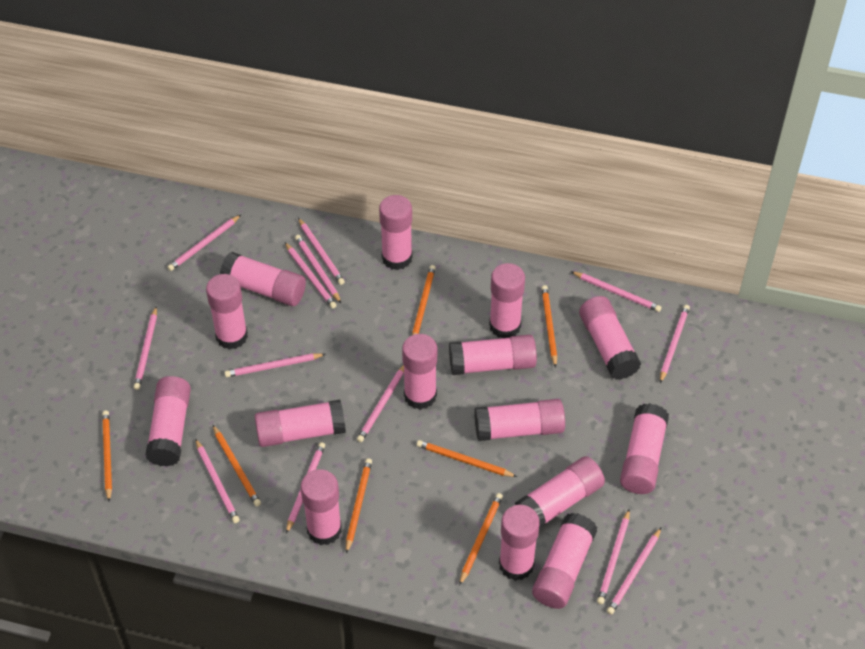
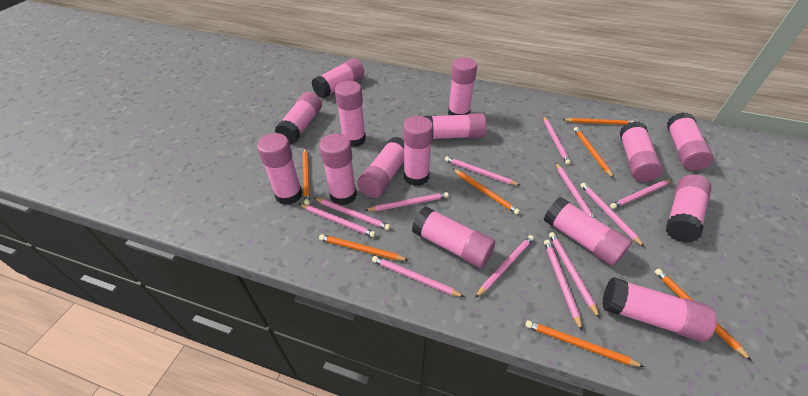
pink pencil: [134,307,157,390] [167,215,241,271] [195,438,239,523] [225,353,325,377] [285,242,337,308] [286,442,325,534] [295,235,341,303] [298,218,345,285] [357,365,404,442] [571,271,662,312] [597,509,630,604] [607,528,661,615] [660,305,690,383] = 13 -> [299,204,376,237] [314,198,390,230] [364,192,449,211] [372,256,464,297] [445,156,521,186] [475,235,534,298] [543,116,571,165] [544,240,582,331] [549,232,600,319] [556,163,595,218] [580,183,644,247] [610,179,672,209] = 12

